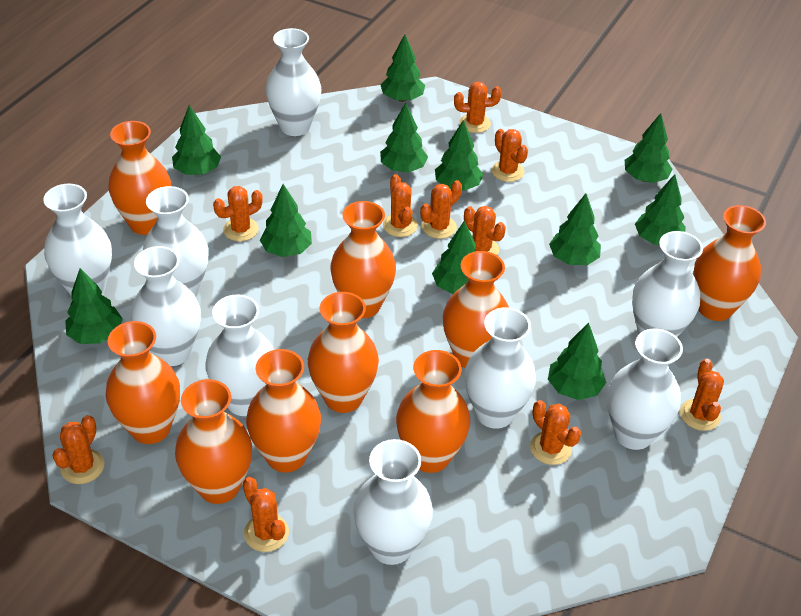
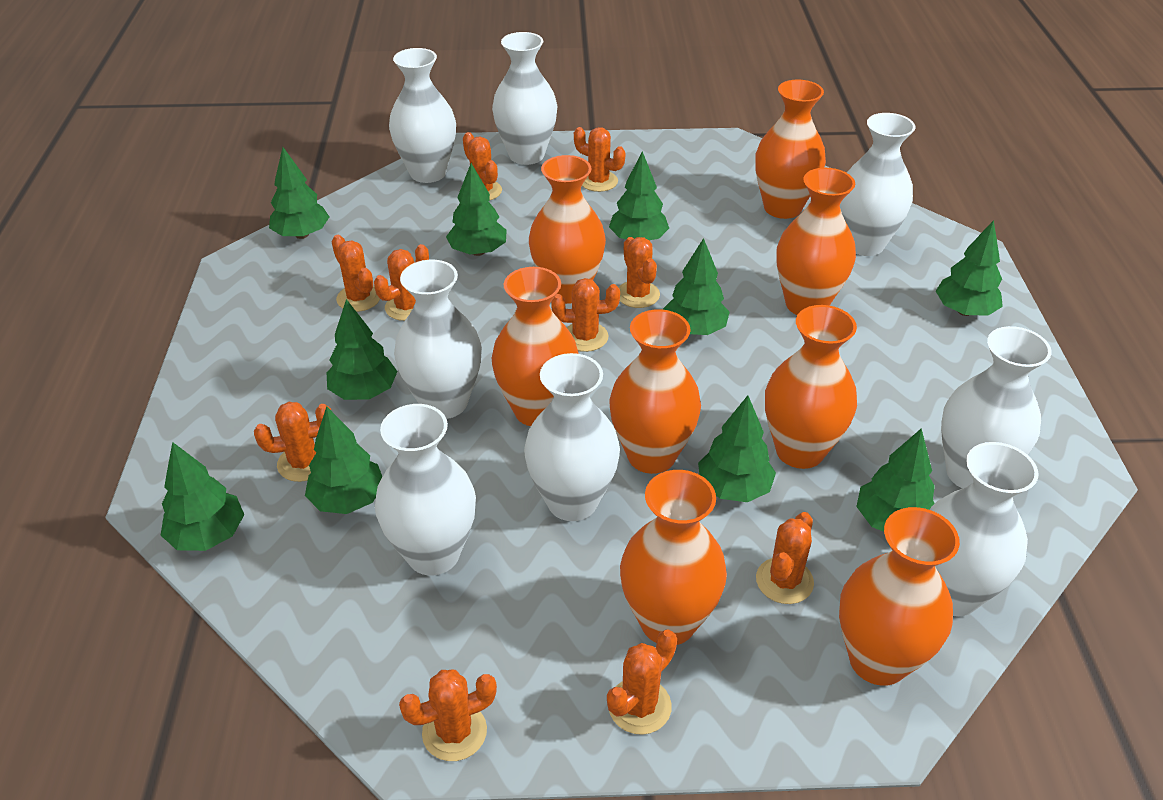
green tree: [65,268,123,344] [172,105,221,175] [260,184,312,257] [380,103,428,172] [381,34,425,102] [432,220,476,294] [435,120,483,191] [548,322,606,400] [549,193,601,265] [625,113,673,183] [635,174,686,245] = 11 -> [161,442,244,551] [269,147,329,239] [305,406,382,514] [327,299,397,400] [446,163,507,256] [609,151,669,240] [663,238,730,335] [698,395,776,502] [856,428,935,532] [936,220,1003,316] = 10
orange vase: [106,321,180,444] [109,121,171,235] [175,379,252,504] [246,349,321,472] [308,292,379,413] [330,201,396,318] [396,350,470,473] [443,251,509,368] [694,205,766,321] = 9 -> [492,267,579,426] [529,155,606,304] [609,309,701,474] [620,470,727,645] [755,79,826,219] [765,305,857,469] [776,168,856,315] [839,507,960,686] = 8
white vase: [43,184,112,296] [131,246,201,366] [143,186,209,297] [205,294,274,416] [266,28,321,136] [353,439,433,565] [464,307,536,429] [607,328,683,450] [632,231,703,337] = 9 -> [375,404,476,575] [389,48,456,183] [394,260,482,419] [492,32,558,165] [524,353,620,521] [840,113,915,256] [929,442,1039,616] [941,326,1052,489] = 8

